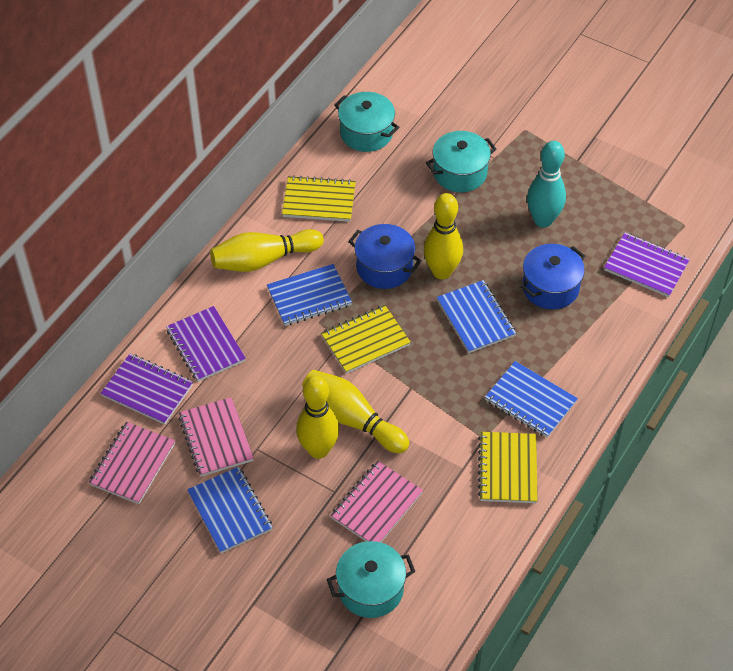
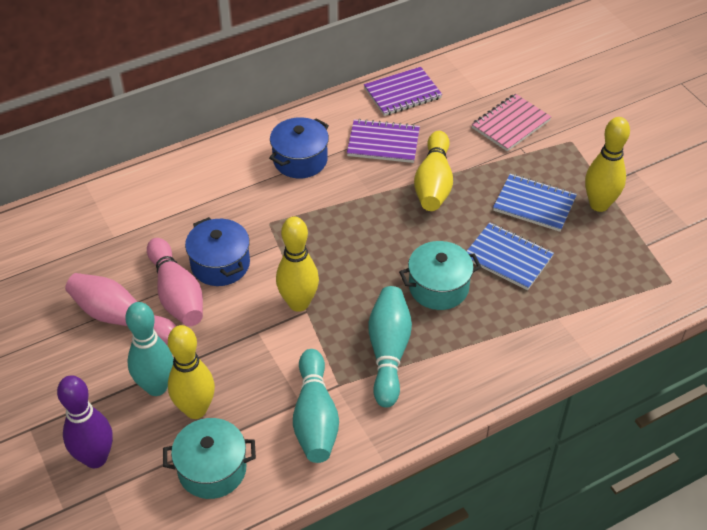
blue notebook: [187,467,273,553] [267,264,352,326] [437,280,516,353] [485,361,578,438] = 4 -> [466,222,554,290] [493,174,577,232] = 2
pink bowling pin: none = 0 -> [65,273,176,345] [147,238,203,326] = 2
pink notebook: [89,422,175,504] [178,397,254,477] [330,461,423,542] = 3 -> [472,94,551,151] = 1
purple bowling pin: none = 0 -> [57,375,113,468] = 1
purple notebook: [100,354,193,425] [166,306,246,382] [604,233,690,297] = 3 -> [347,119,420,163] [364,67,442,116] = 2
turquoise bowling pin: [527,141,566,228] = 1 -> [125,302,174,396] [293,349,339,463] [368,286,412,408] = 3
turquoise pot: [327,541,415,618] [334,92,400,152] [426,131,497,192] = 3 -> [163,418,256,499] [399,241,481,310] = 2
yellow notebook: [282,175,356,222] [321,305,411,374] [478,432,538,503] = 3 -> none = 0

